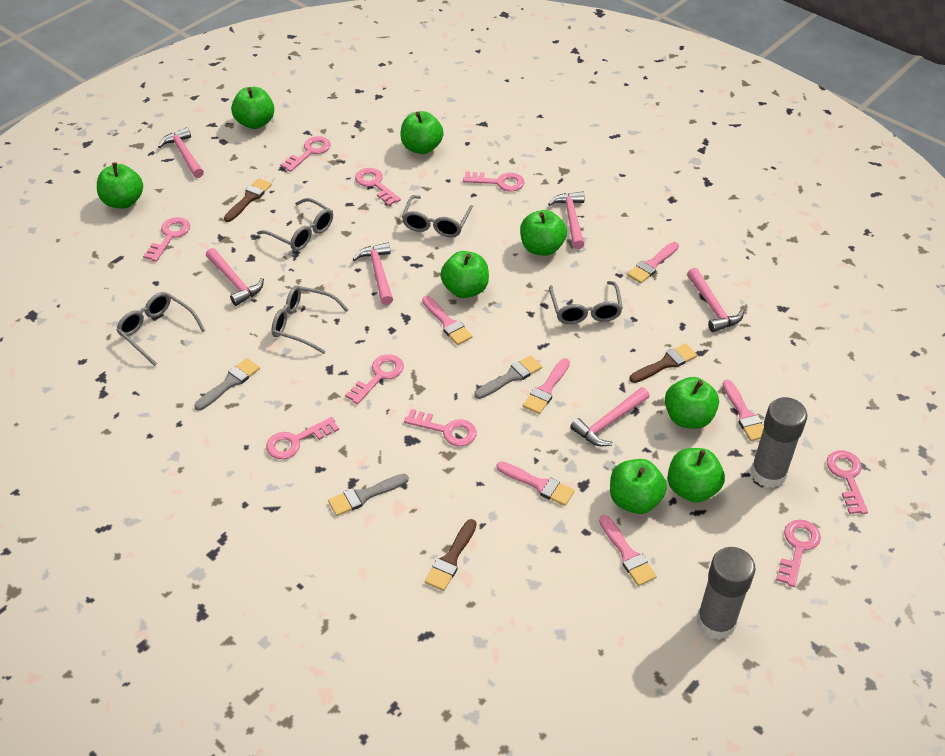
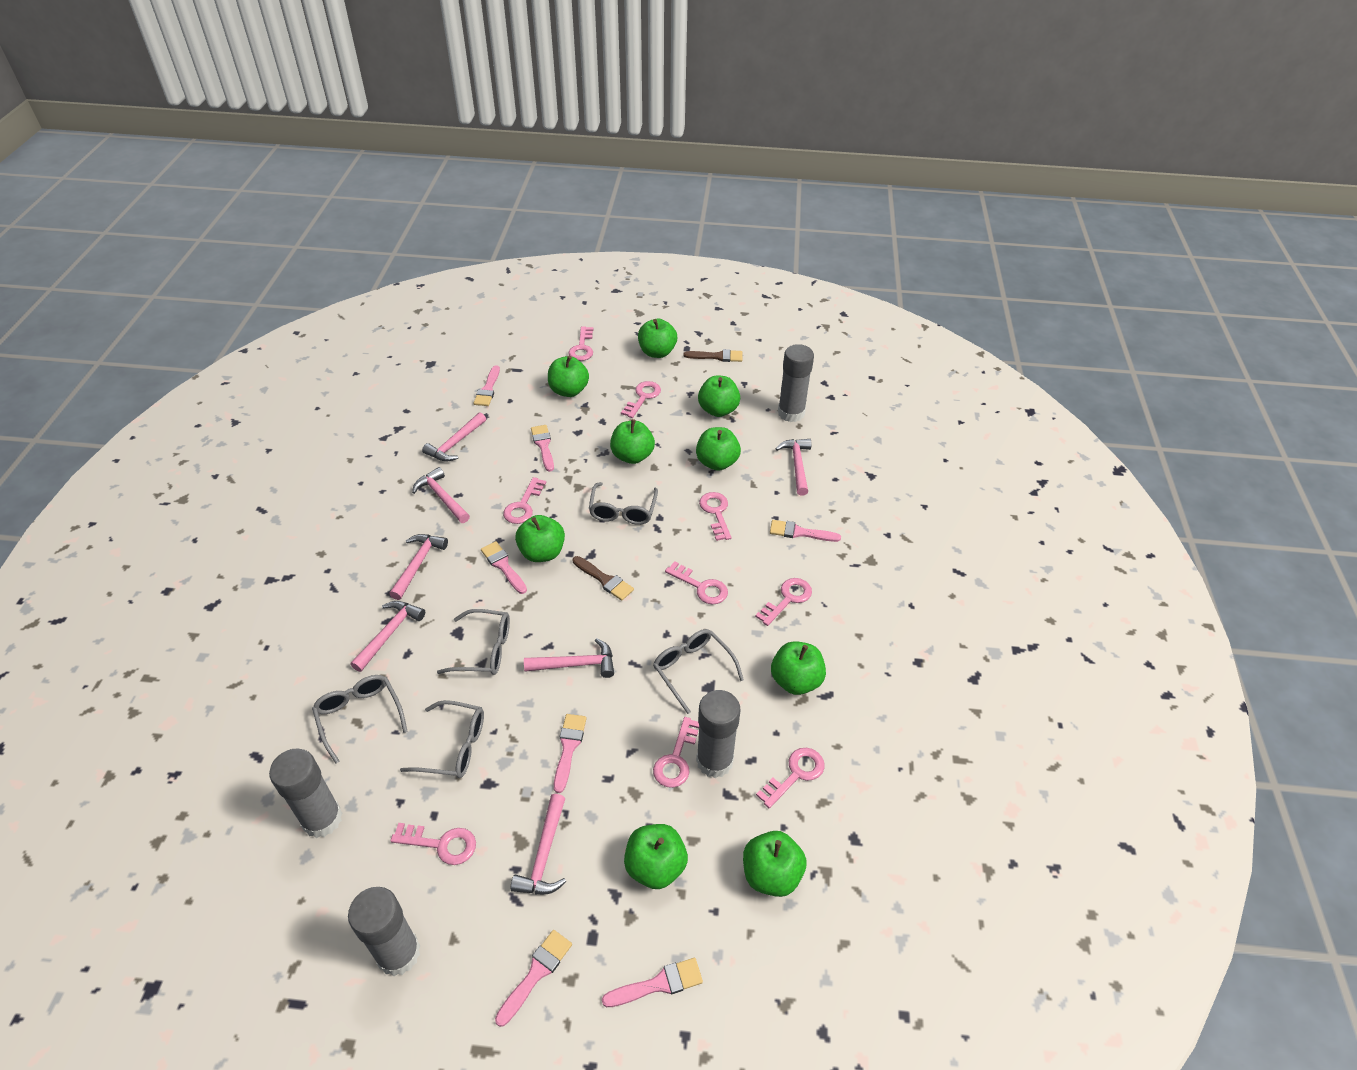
brown brush: [224,178,272,222] [425,519,476,591] [629,343,697,383] = 3 -> [572,556,634,601] [683,349,742,362] = 2
green apple: [97,162,143,209] [231,87,274,129] [400,111,444,154] [440,251,489,298] [520,210,567,256] [610,459,667,514] [665,377,719,429] [668,448,725,503] = 8 -> [515,515,565,562] [548,356,589,397] [610,419,655,464] [624,824,688,889] [638,319,677,358] [696,427,741,471] [698,376,740,417] [743,831,806,897] [771,641,826,695] = 9
grey brush: [194,358,260,411] [328,474,409,516] [474,355,542,399] = 3 -> none = 0
grey glue stick: [696,547,755,640] [751,397,807,488] = 2 -> [269,749,343,838] [348,887,420,976] [696,690,740,778] [778,344,814,422] = 4
pink brush: [422,296,473,345] [497,461,575,506] [523,358,570,414] [599,515,657,586] [627,242,679,283] [723,379,764,441] = 6 -> [474,365,500,406] [481,541,527,594] [495,930,572,1027] [531,425,554,472] [554,714,587,793] [602,958,703,1007] [770,520,841,542] = 7
pink hammer: [158,127,204,178] [206,248,264,306] [353,242,393,305] [548,191,585,249] [570,387,650,447] [687,268,744,332] = 6 -> [350,601,425,672] [389,534,448,600] [412,467,470,523] [422,412,486,462] [511,794,566,894] [524,638,614,678] [776,439,812,496] = 7

